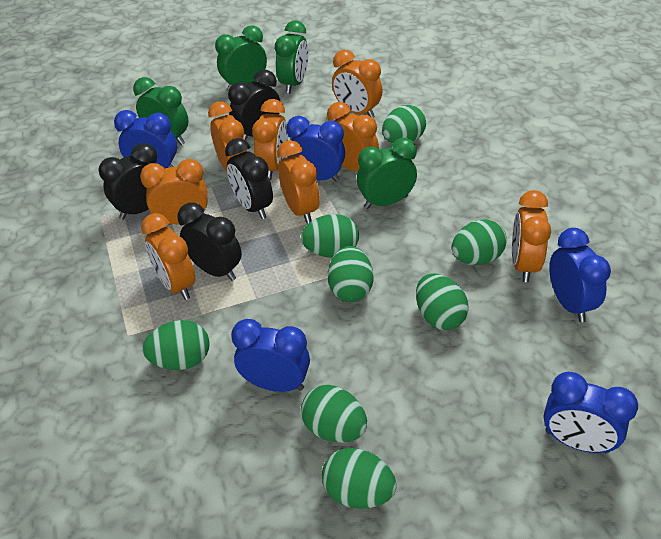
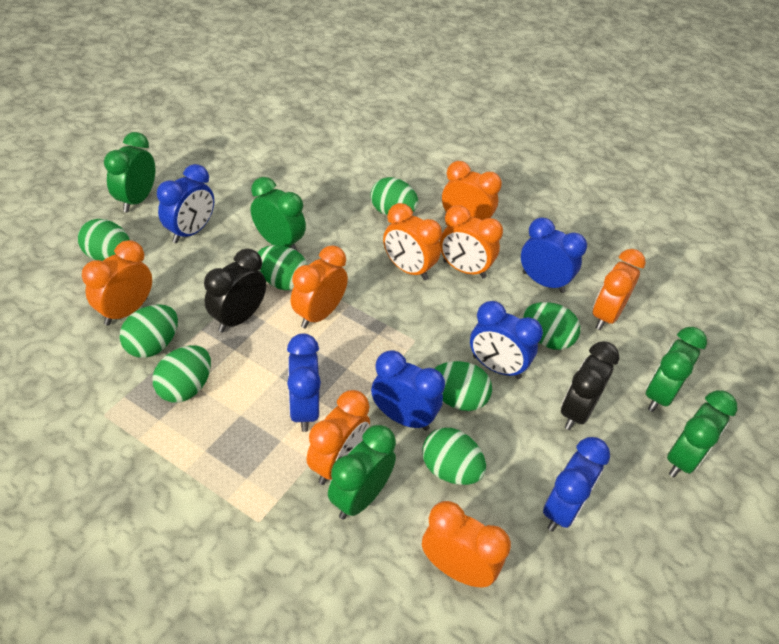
black clock: [99,143,158,220] [178,203,242,281] [225,138,273,219] [228,69,281,141] = 4 -> [204,249,266,332] [561,341,619,430] = 2
blue clock: [114,110,177,169] [231,319,310,392] [286,116,345,182] [544,372,638,453] [549,228,611,322] = 5 -> [157,164,214,243] [287,333,321,432] [371,350,445,431] [470,301,543,379] [521,218,587,293] [543,437,610,532] = 6
green clock: [133,77,189,146] [215,25,267,91] [275,20,309,94] [357,138,417,209] = 4 -> [104,132,155,213] [251,177,306,251] [328,425,396,520] [646,327,707,412] [667,390,738,477] = 5

